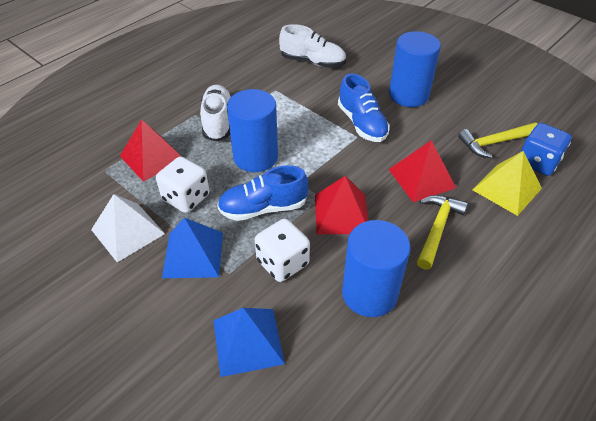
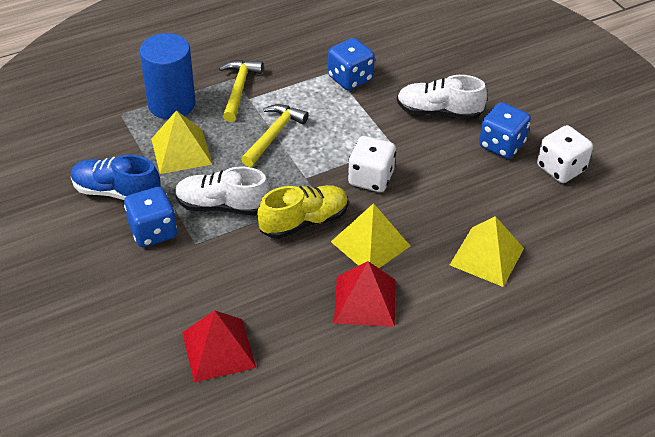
blue cylinder: [227,89,278,172] [342,220,410,317] [389,31,441,107] = 3 -> [140,33,195,119] = 1
blue dice: [521,123,572,176] = 1 -> [124,187,177,247] [328,38,375,90] [479,102,531,159] = 3
blue pyramid: [162,218,223,278] [213,308,285,377] = 2 -> none = 0
blue shoe: [217,165,308,221] [338,73,390,142] = 2 -> [71,155,161,200] = 1
red pyramid: [120,119,182,182] [315,176,368,234] [388,140,456,202] = 3 -> [182,310,256,382] [334,261,395,327] = 2
white pyramid: [91,194,165,262] = 1 -> none = 0
yellow pyramid: [473,151,542,216] = 1 -> [151,110,213,174] [331,203,410,268] [450,216,524,287] = 3
yellow shoe: none = 0 -> [257,185,349,239] = 1

